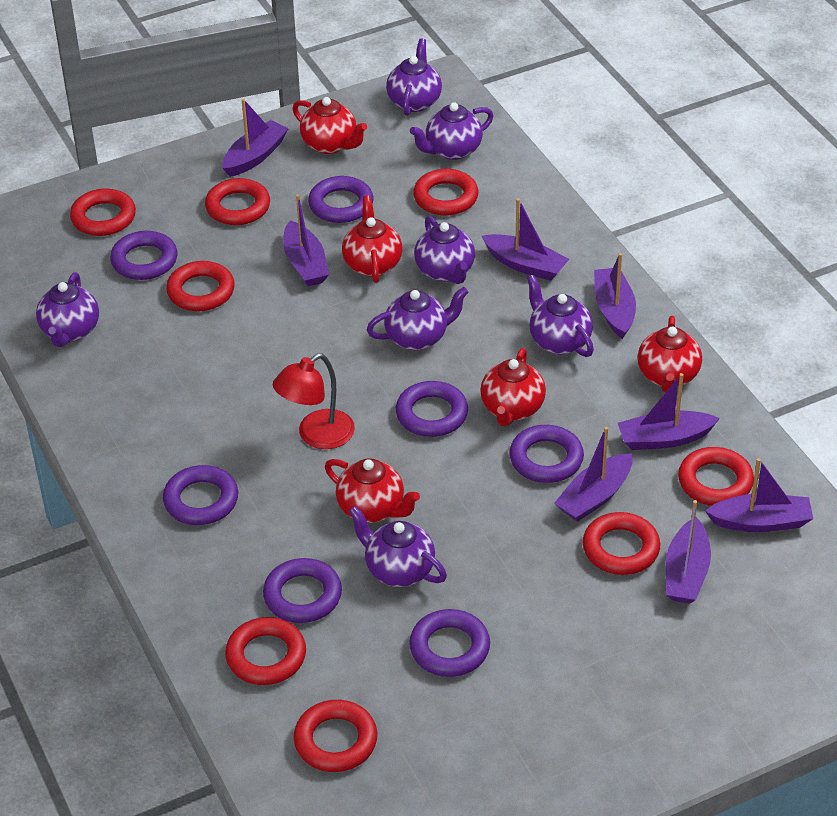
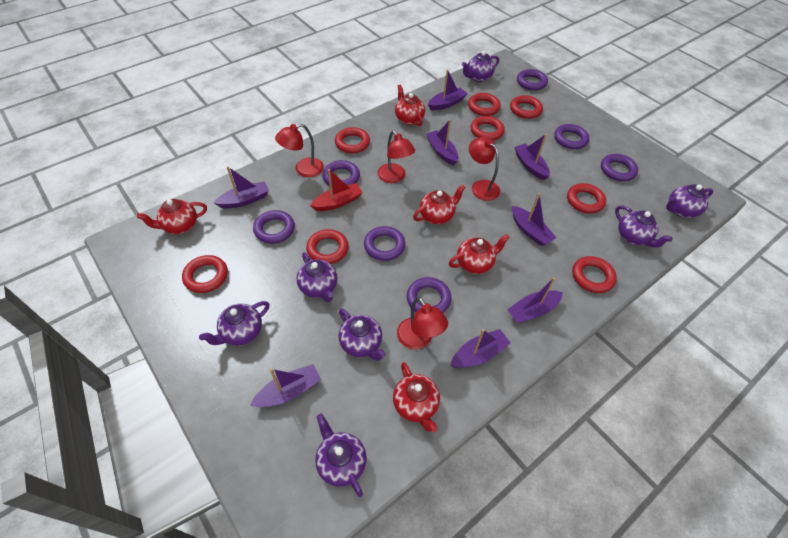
red boat: none = 0 -> [310,169,363,211] = 1
red lamp: [273,353,355,449] = 1 -> [275,124,324,177] [377,130,415,183] [397,297,448,349] [469,137,500,201] = 4

